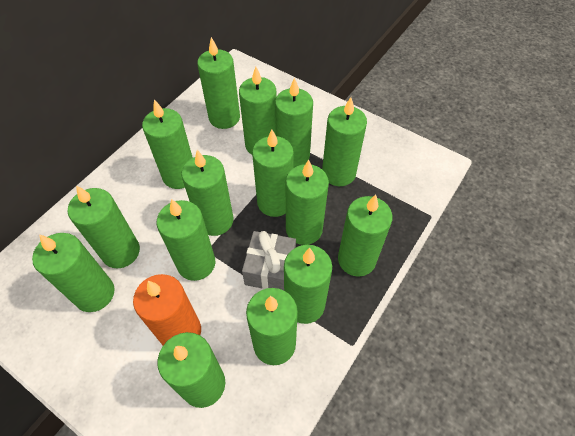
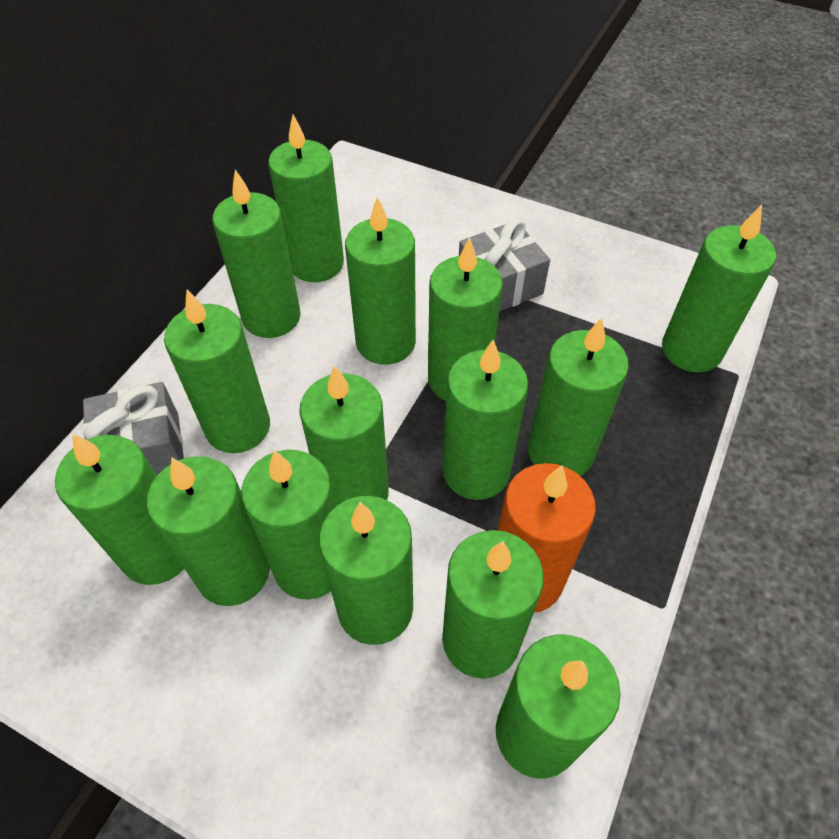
grey gift: [242,231,296,290] = 1 -> [82,382,184,475] [459,219,550,312] = 2

